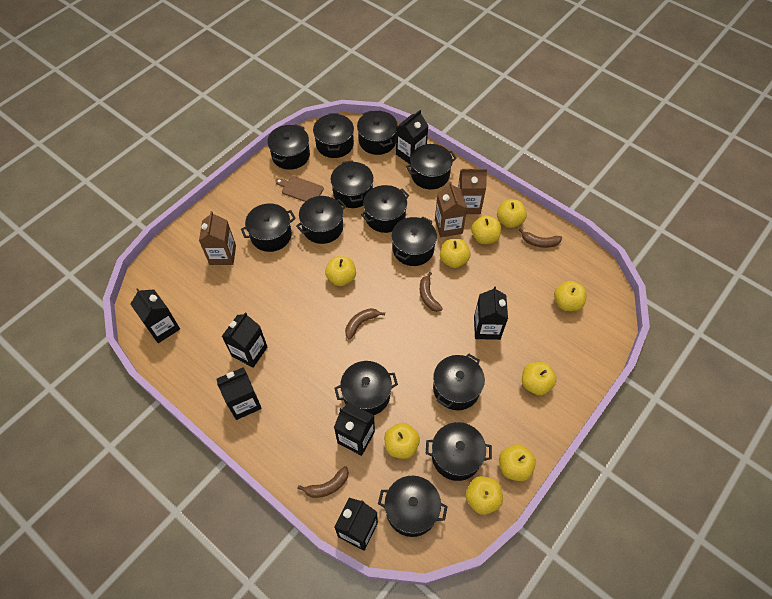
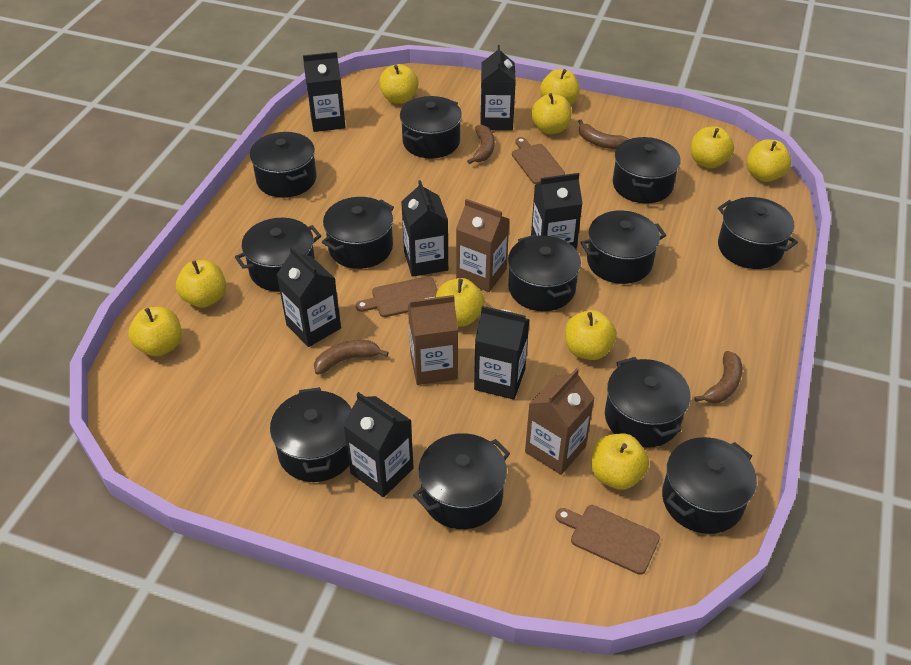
black pot: [241,203,296,252] [268,124,310,170] [296,196,346,244] [313,113,354,158] [331,160,374,208] [334,361,398,415] [357,110,398,155] [361,185,409,233] [378,476,448,537] [392,216,437,266] [406,144,457,190] [426,422,492,481] [433,354,485,410] = 13 -> [235,218,321,292] [249,132,317,198] [270,387,352,482] [322,197,394,269] [400,96,462,159] [413,433,510,529] [508,235,581,311] [580,210,666,284] [605,357,690,448] [613,137,680,203] [662,437,757,534] [718,197,798,269] = 12
brown cutting board: [275,176,324,202] = 1 -> [356,276,438,317] [512,137,565,184] [555,505,660,575] = 3
yellow apple: [325,256,356,286] [384,423,420,459] [440,239,470,268] [465,476,503,515] [471,215,501,244] [497,199,527,228] [499,444,536,481] [522,362,556,395] [554,281,587,311] = 9 -> [128,307,182,356] [176,260,226,308] [379,64,419,104] [436,278,485,327] [531,93,572,134] [540,69,580,105] [565,310,617,360] [591,434,649,490] [691,126,734,168] [746,139,791,182] = 10

